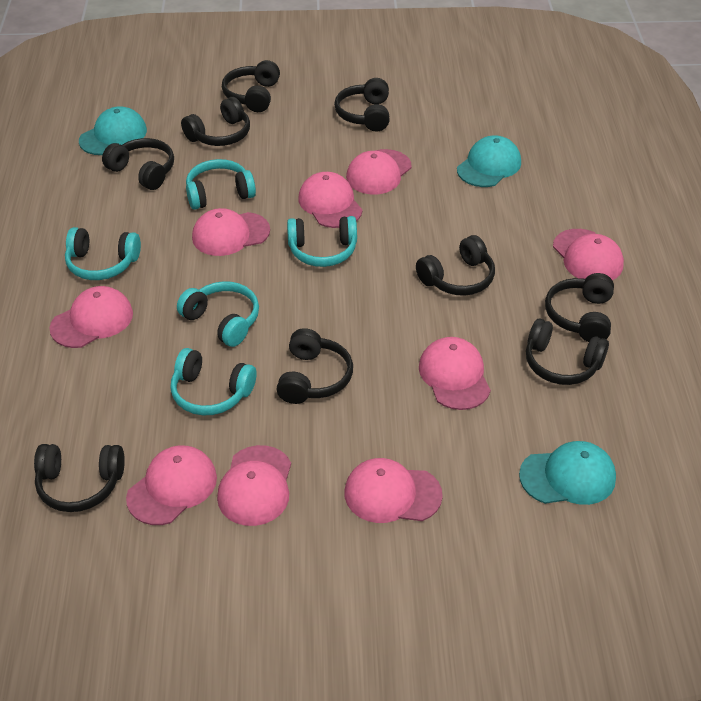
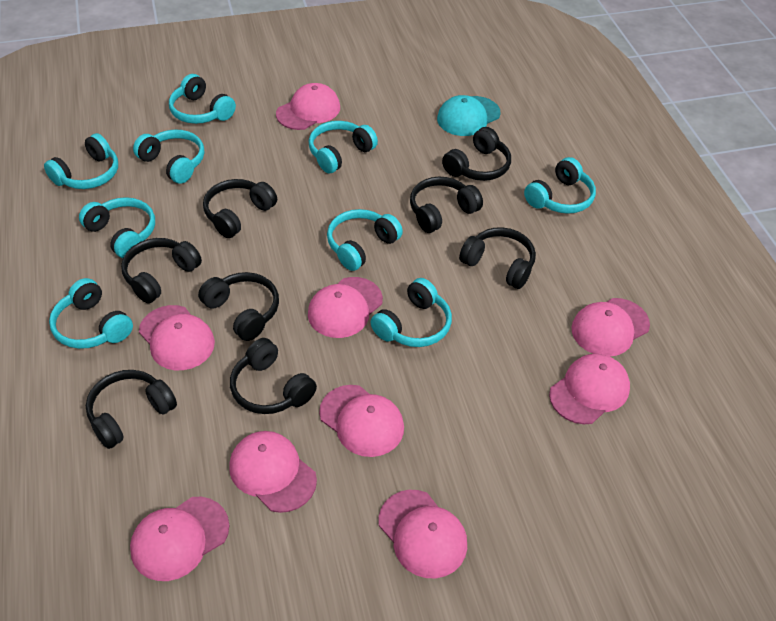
black headphones: [34,444,125,512] [102,138,174,190] [181,97,250,146] [222,60,280,112] [276,328,353,404] [334,78,390,132] [416,235,495,296] [526,319,609,385] [545,273,614,342] = 9 -> [86,370,177,449] [121,238,202,303] [198,272,279,341] [203,179,277,238] [230,338,317,414] [410,177,483,233] [442,127,511,181] [459,227,536,289] = 8
turquoise cap: [79,106,147,155] [457,135,521,187] [519,441,616,505] = 3 -> [437,95,501,136] = 1
turquoise headphones: [65,227,141,280] [170,348,256,415] [177,281,259,347] [186,159,256,210] [287,216,357,267] = 5 -> [44,133,118,189] [49,278,133,349] [79,197,155,258] [133,129,204,184] [169,74,236,124] [309,121,378,173] [327,209,403,271] [371,278,452,347] [524,157,596,214] = 9

